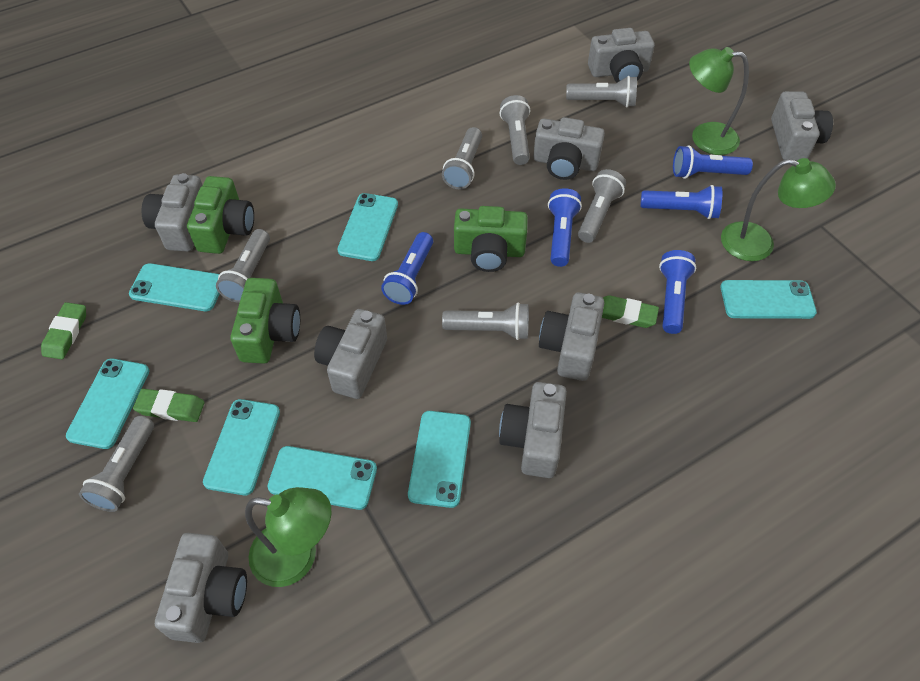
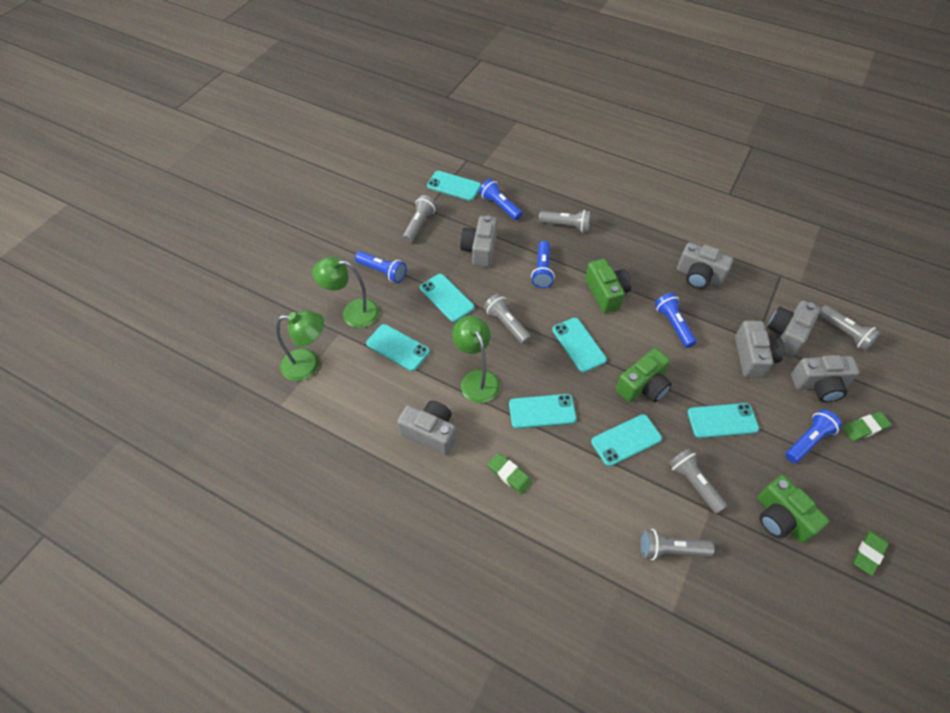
grey camera: [142,173,203,251] [155,533,247,643] [314,309,387,399] [499,382,567,478] [533,117,605,180] [539,292,604,381] [588,28,655,83] [771,91,833,161] = 8 -> [397,401,456,455] [460,215,497,267] [677,242,733,289] [735,320,785,378] [767,300,820,356] [791,355,860,402] = 6
grey flashlight: [79,416,154,512] [216,229,270,303] [442,127,482,189] [442,302,529,340] [500,95,530,165] [566,76,637,107] [578,169,626,243] = 7 -> [403,195,437,243] [484,293,531,344] [539,210,591,232] [640,529,715,560] [669,448,727,514] [818,305,881,351] = 6

